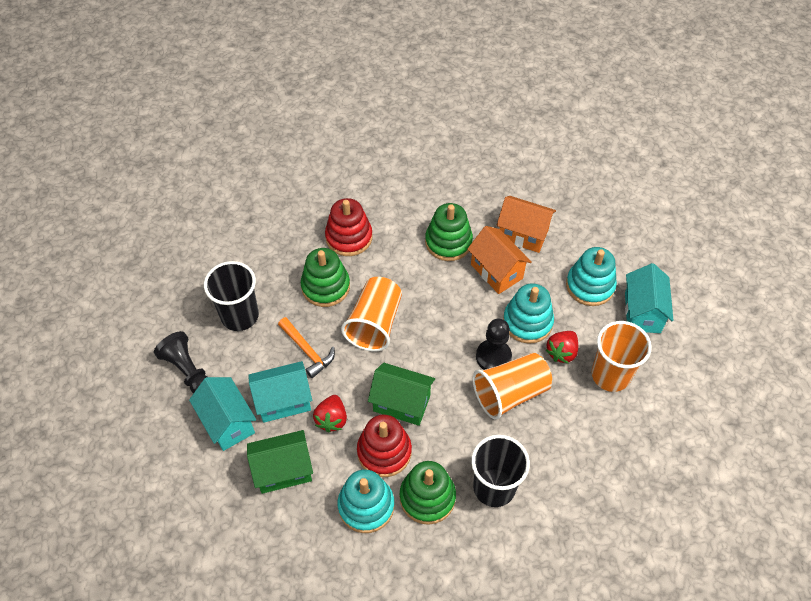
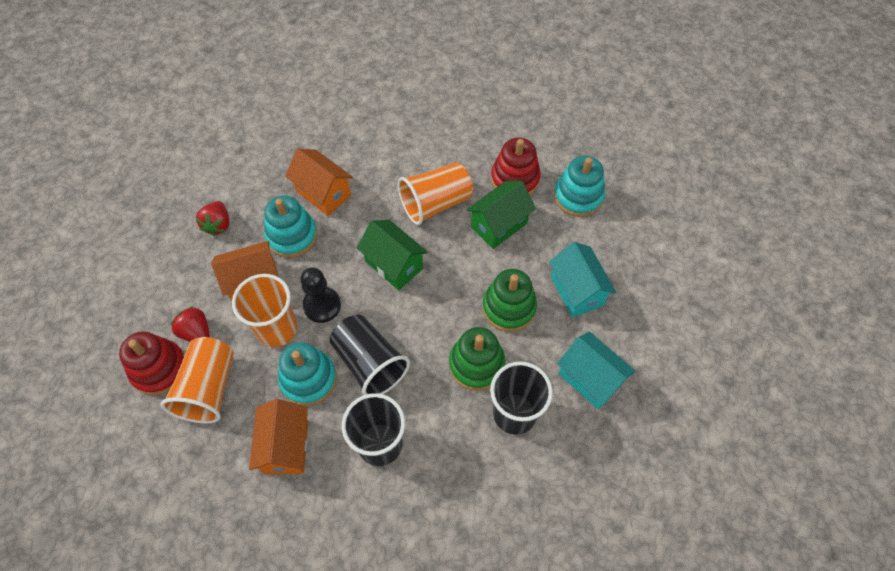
black cup: [204,261,259,331] [471,435,530,507] = 2 -> [330,315,410,395] [342,393,405,466] [490,361,553,435] = 3
black pawn: [154,331,207,394] [476,319,512,370] = 2 -> [300,267,341,323] = 1
green stacking toy: [301,248,350,307] [400,461,456,525] [425,203,473,261] = 3 -> [449,327,506,391] [482,269,537,332] = 2
orange hammer: [278,317,335,378] = 1 -> none = 0
orange house: [467,226,532,294] [496,196,556,253] = 2 -> [211,241,279,301] [249,399,308,474] [285,149,353,216] = 3
turquoise house: [189,377,256,451] [248,361,312,423] [625,263,674,333] = 3 -> [549,242,616,317] [557,332,635,409] = 2

